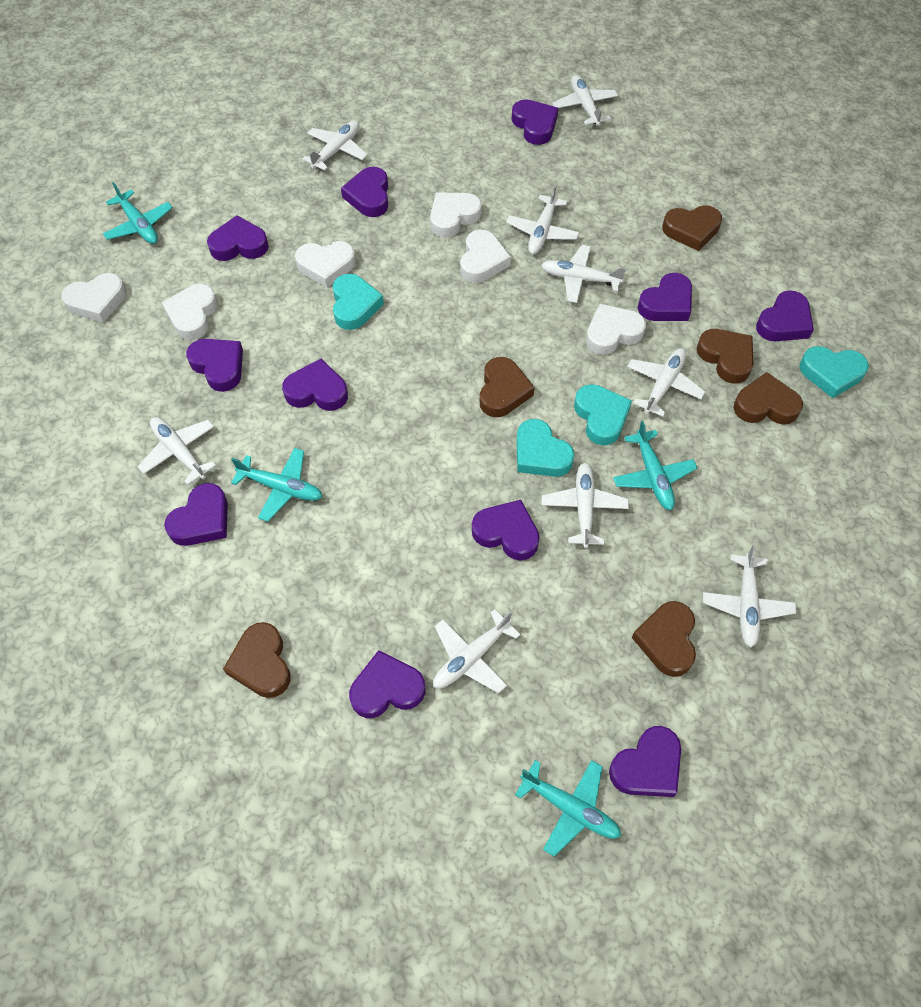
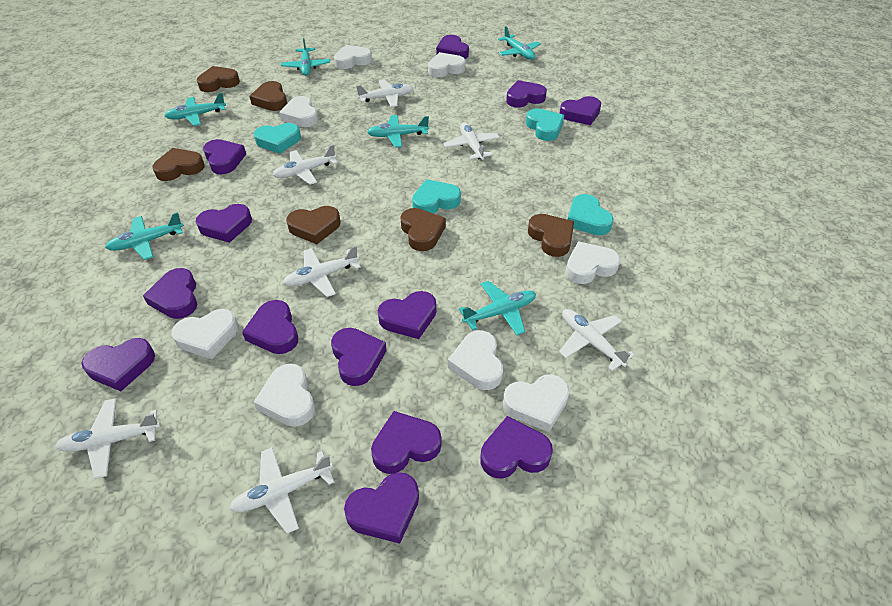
purple heart: [164,483,228,546] [186,339,243,392] [207,215,269,261] [282,359,348,411] [341,167,388,217] [349,650,425,718] [472,500,540,560] [511,99,558,145] [609,726,681,797] [638,273,692,321] [756,290,814,341] = 11 -> [82,338,155,391] [143,268,197,319] [196,204,252,243] [203,139,246,174] [242,300,298,354] [331,328,387,386] [344,472,419,544] [371,411,442,474] [378,291,437,339] [436,35,469,59] [480,416,553,478] [506,80,547,108] [559,96,601,125] = 13
turquoise plane: [103,182,173,244] [231,448,323,522] [515,760,621,857] [613,421,697,510] = 4 -> [105,212,184,260] [164,93,226,126] [281,38,330,76] [367,115,429,148] [459,281,536,335] [498,26,541,60] = 6
white heart: [61,273,126,323] [161,284,218,340] [295,241,356,288] [430,192,482,237] [460,230,511,283] [586,304,646,355] = 6 -> [171,309,238,359] [254,363,315,427] [279,96,318,127] [334,45,372,69] [428,52,466,77] [448,330,503,390] [503,374,570,432] [566,241,620,284] = 8
white plane: [138,417,216,485] [303,120,367,170] [433,609,521,693] [506,184,579,254] [541,245,626,303] [542,463,629,548] [552,75,618,126] [627,348,705,417] [703,545,796,647] = 9 -> [55,398,161,479] [229,447,334,534] [273,145,338,185] [283,246,361,297] [356,80,414,107] [443,122,500,160] [559,309,635,371] = 7

